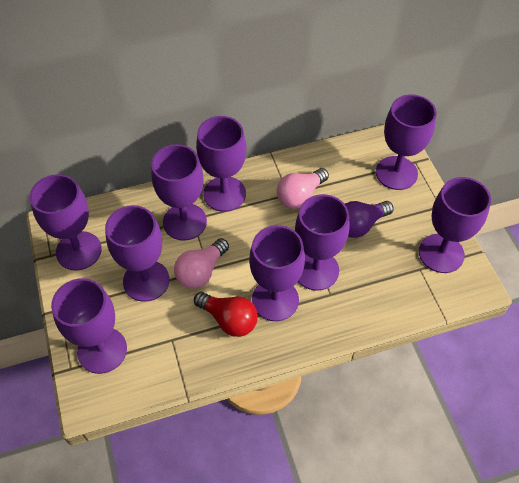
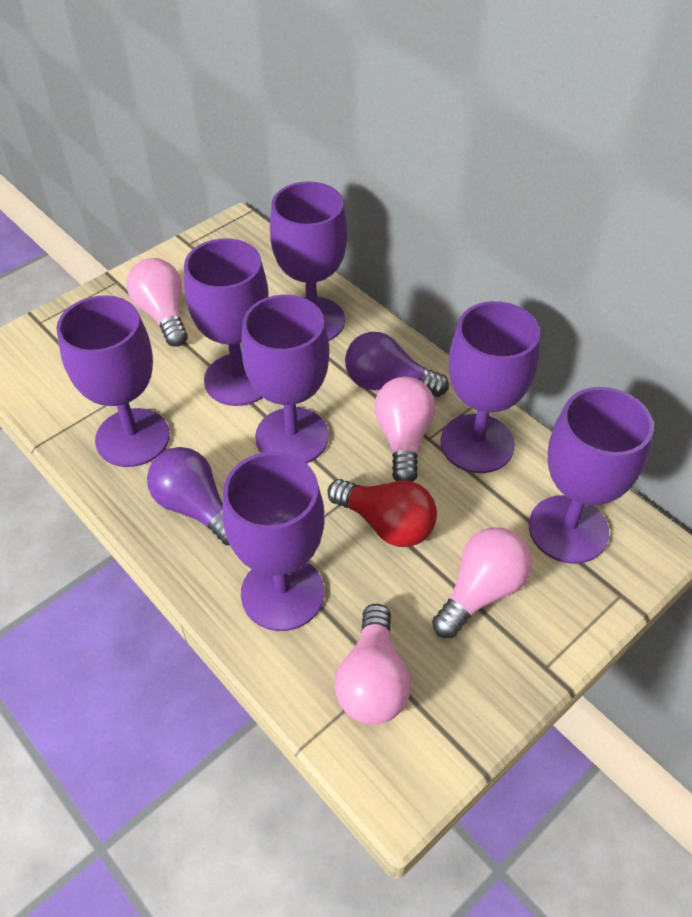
pink light bulb: [174,238,229,289] [277,168,329,209] = 2 -> [127,258,187,347] [335,604,411,725] [374,377,435,482] [432,527,532,638] = 4
purple goblet: [30,174,102,271] [51,278,127,374] [105,205,170,302] [151,144,207,241] [196,116,246,212] [249,225,305,321] [295,194,350,291] [376,95,437,190] [419,177,491,273] = 9 -> [56,295,170,467] [184,238,268,406] [222,452,325,631] [241,295,329,463] [270,181,348,341] [441,301,540,473] [529,387,654,564] = 7
purple light bulb: [345,201,394,238] = 1 -> [147,447,230,545] [345,332,449,397] = 2

